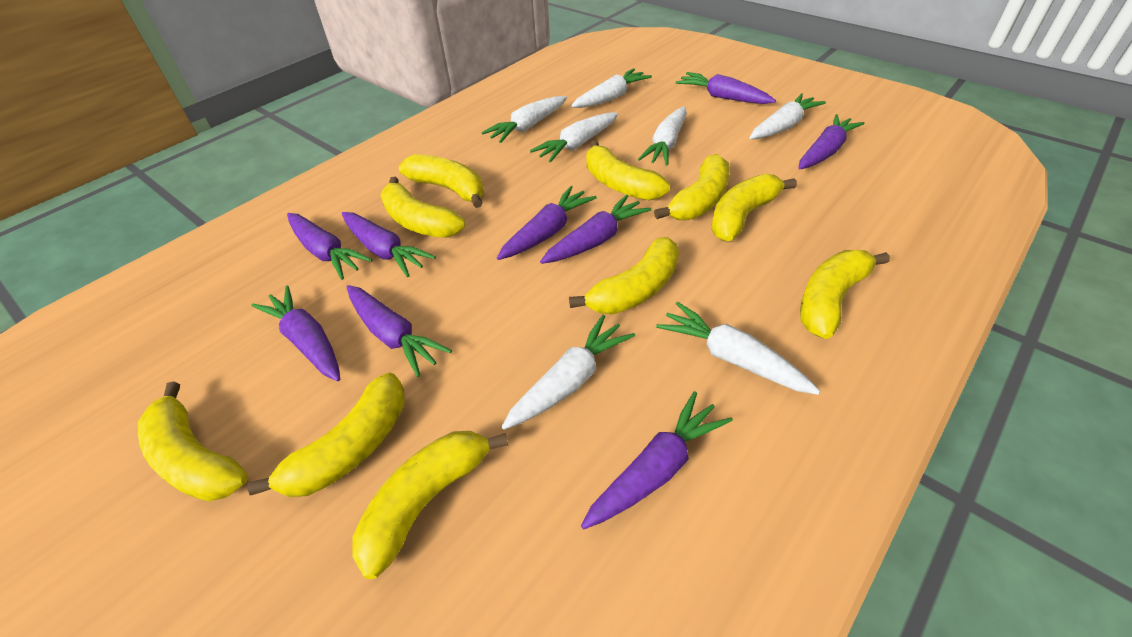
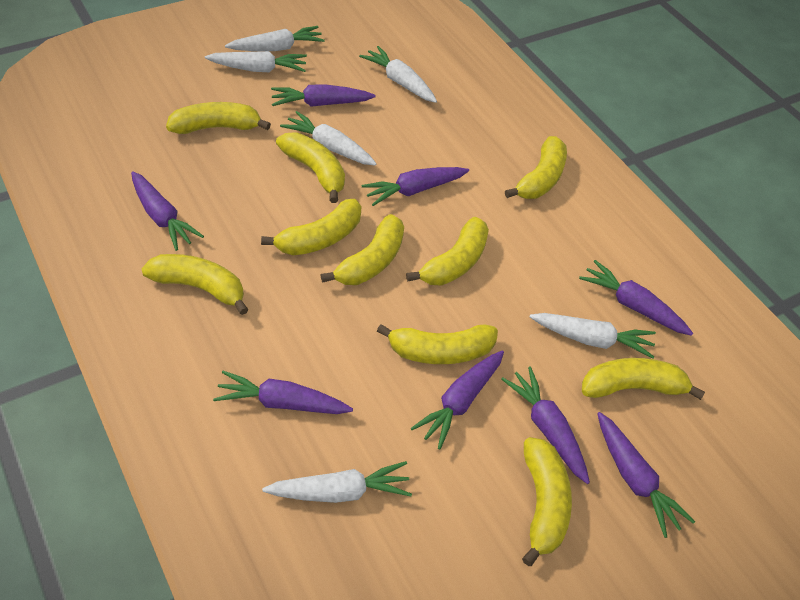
purple carrot: [251,285,340,381] [287,213,373,280] [342,212,436,277] [347,285,452,377] [497,186,597,260] [540,195,651,264] [581,391,733,529] [676,72,776,104] [798,114,865,169] = 9 -> [131,171,204,251] [213,371,353,414] [271,84,376,107] [362,167,469,206] [411,351,504,450] [501,366,590,484] [579,260,693,336] [597,412,695,538] = 8
white carrot: [482,96,567,143] [502,315,635,430] [530,112,618,163] [571,68,652,108] [638,107,687,166] [656,302,820,395] [749,93,826,139] = 7 -> [205,51,307,72] [225,26,325,51] [262,461,412,503] [280,111,377,166] [359,46,437,103] [530,313,656,359] = 6

